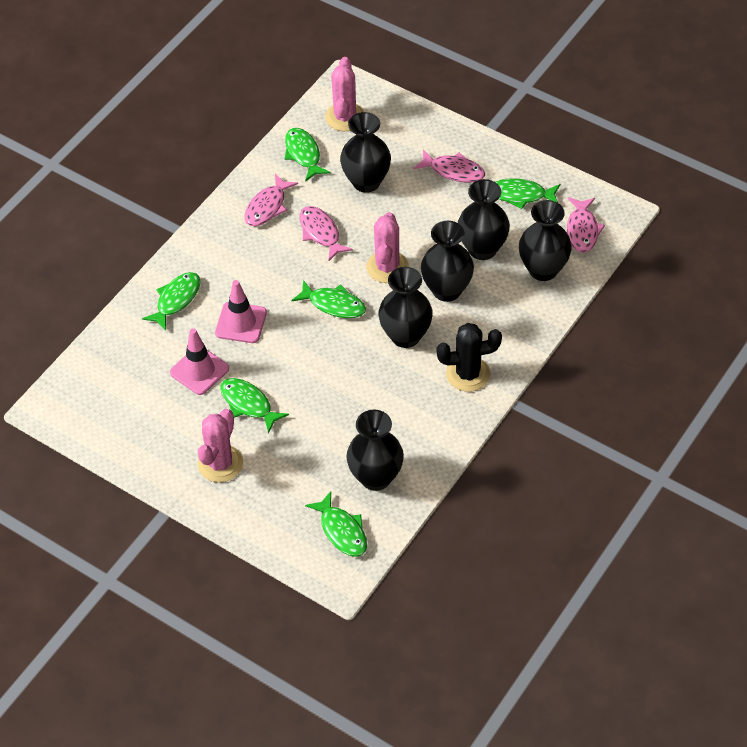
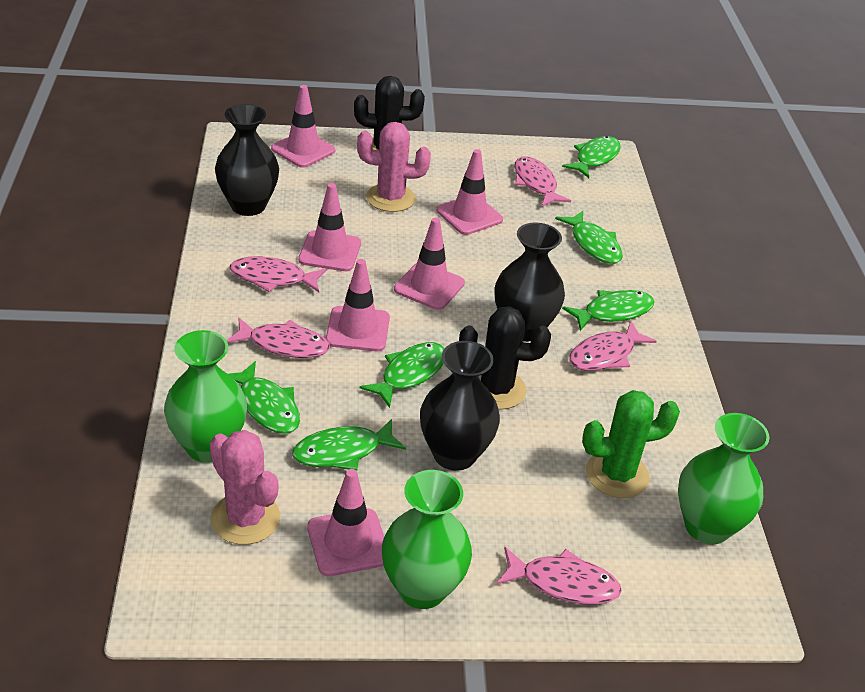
black cactus: [436,323,502,392] = 1 -> [354,76,425,151] [459,306,551,410] = 2
black vase: [340,112,391,193] [347,410,404,491] [379,267,433,348] [421,221,474,302] [458,179,510,260] [519,200,572,281] = 6 -> [215,104,279,216] [420,341,500,471] [495,223,565,342] = 3
green cactus: none = 0 -> [582,390,680,498] = 1
green vase: none = 0 -> [164,330,247,463] [382,470,472,609] [678,413,770,545] = 3
pink cactus: [198,409,243,482] [325,57,364,131] [366,212,409,283] = 3 -> [210,430,280,545] [357,122,431,212] = 2
pink fish: [244,174,298,226] [299,206,353,261] [414,149,485,183] [567,197,605,253] = 4 -> [227,318,330,358] [230,256,327,292] [496,547,622,604] [514,156,571,207] [569,321,657,371] = 5
pink traffic cone: [170,328,229,395] [215,280,267,343] = 2 -> [271,85,335,168] [298,183,361,271] [307,469,384,576] [326,259,390,351] [394,218,465,310] [437,149,503,235] = 6

